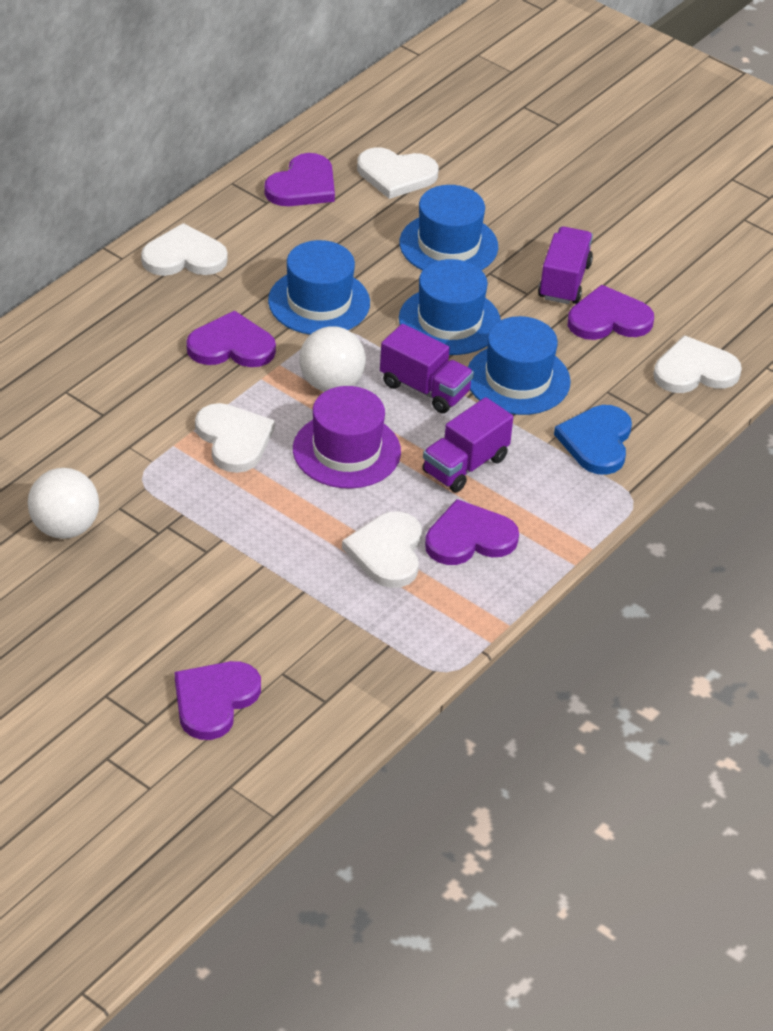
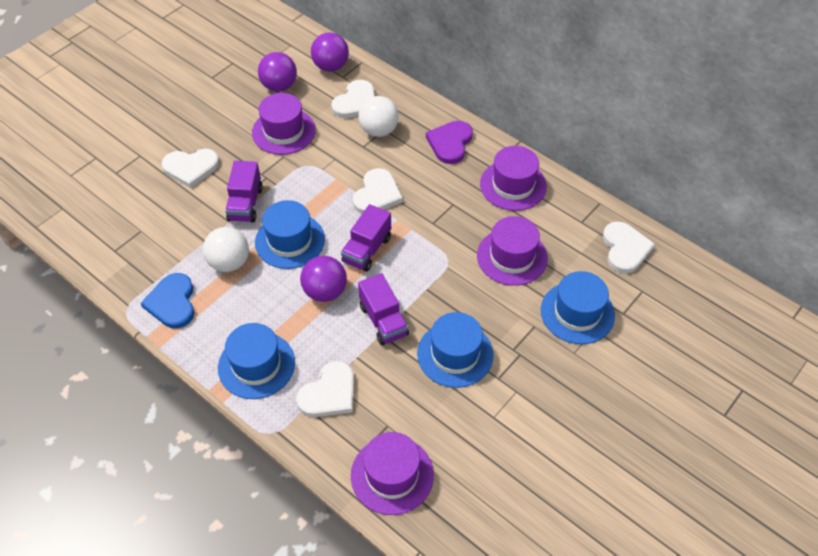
purple ball: none = 0 -> [258,52,297,92] [300,256,347,302] [311,32,349,72] = 3
purple hat: [293,386,401,488] = 1 -> [252,93,316,155] [351,432,434,515] [477,216,548,286] [480,146,547,211] = 4
purple heart: [175,661,261,740] [187,311,276,367] [264,153,335,206] [425,499,519,565] [568,285,654,340] = 5 -> [426,121,473,164] = 1

